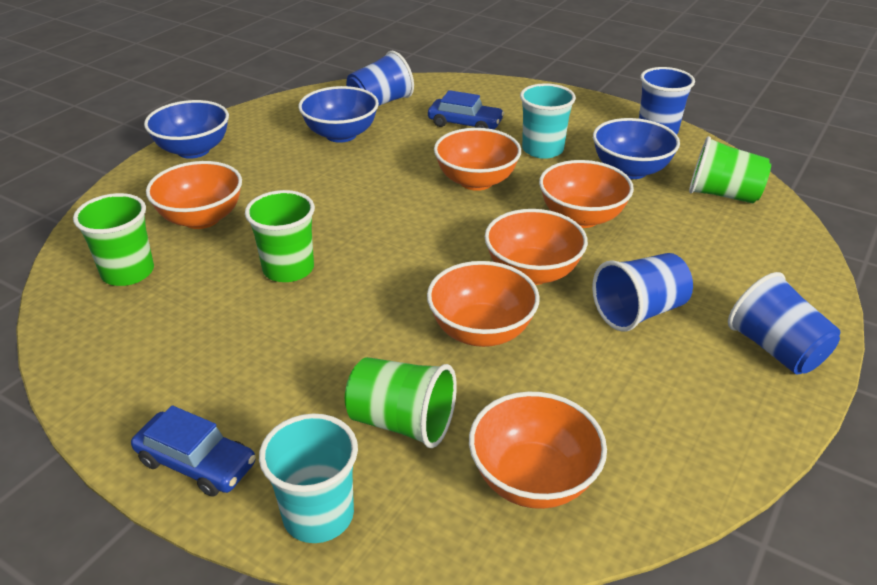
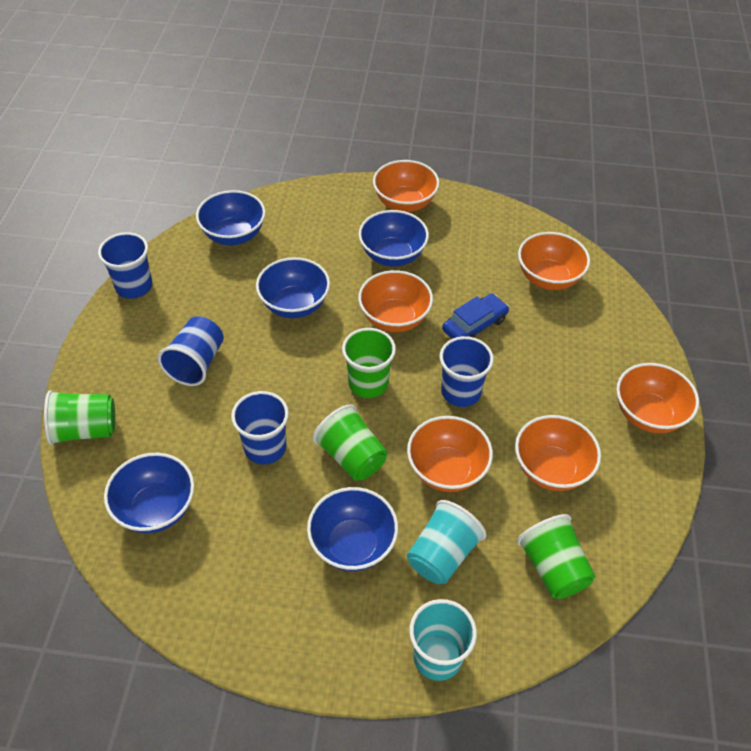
blue bowl: [144,100,229,159] [299,86,379,143] [593,118,680,179] = 3 -> [104,453,194,533] [196,190,265,245] [256,257,330,318] [307,487,398,571] [359,210,429,267] = 5
blue car: [131,405,256,497] [428,90,504,129] = 2 -> [442,294,509,339] = 1

